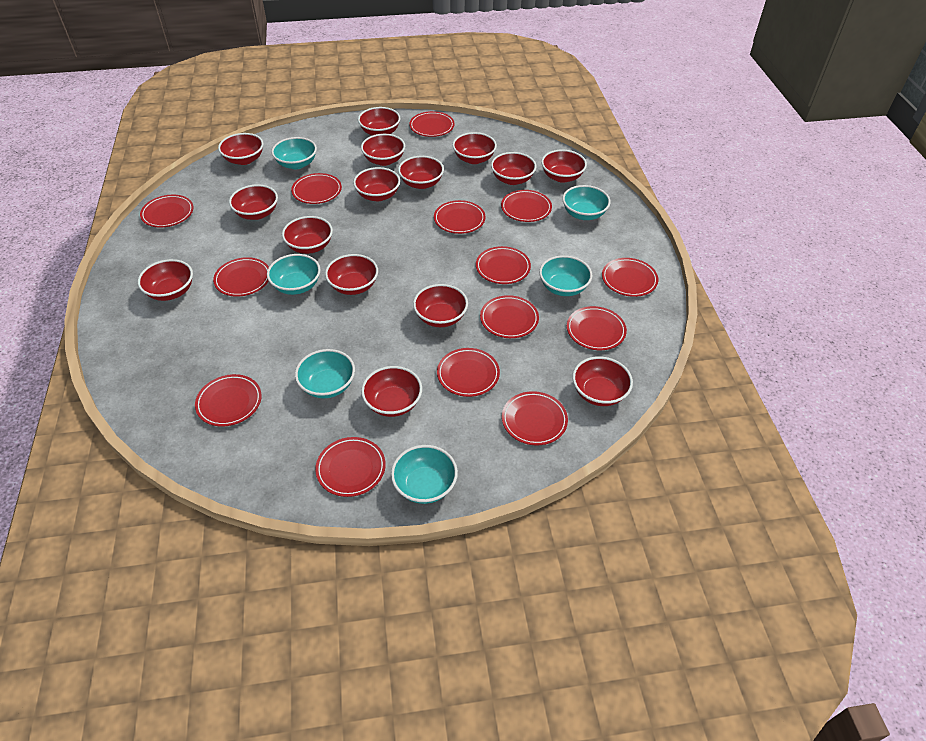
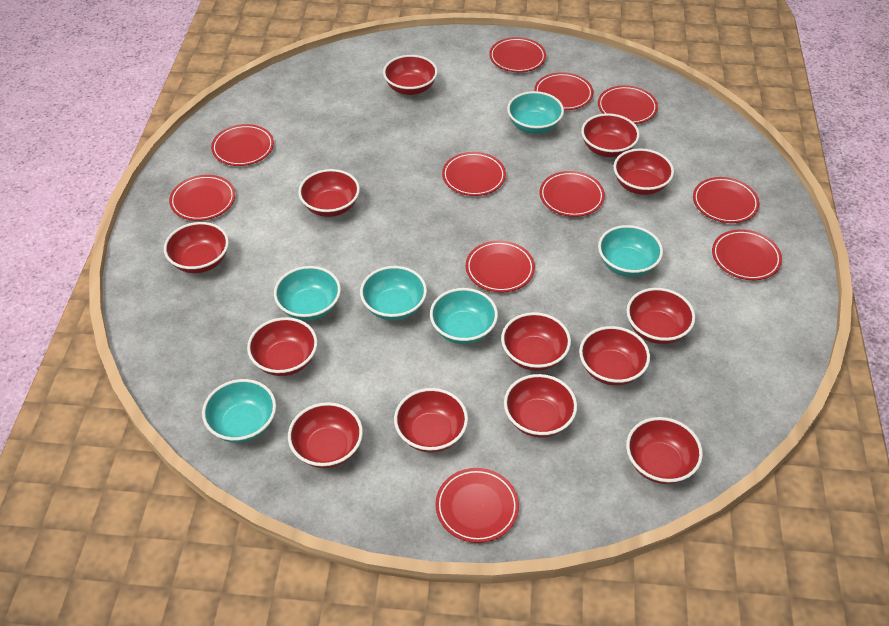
red bowl: [138,259,193,301] [218,133,263,165] [229,184,278,220] [282,216,333,254] [325,254,378,295] [353,167,400,201] [358,107,400,135] [361,134,405,166] [361,366,422,417] [398,156,444,189] [413,284,468,327] [452,132,497,164] [491,152,536,185] [541,150,587,183] [572,356,633,406] = 15 -> [164,222,229,273] [247,317,317,376] [288,402,363,468] [298,169,360,217] [383,55,438,95] [394,388,468,453] [501,312,571,371] [504,374,577,437] [579,326,650,386] [581,113,640,157] [614,148,674,195] [626,288,695,344] [626,417,703,484] = 13
red plate: [140,195,194,227] [195,374,262,427] [213,257,269,297] [291,173,342,204] [315,437,386,497] [409,111,454,137] [434,200,486,234] [437,348,500,397] [476,246,531,284] [480,295,539,338] [501,190,552,222] [502,391,568,445] [567,306,627,350] [602,258,658,297] = 14 -> [169,175,235,221] [211,124,274,166] [435,468,519,543] [442,152,506,196] [466,240,535,293] [489,37,546,72] [534,72,593,110] [540,171,605,217] [598,85,658,124] [693,177,759,223] [712,229,782,280] = 11

